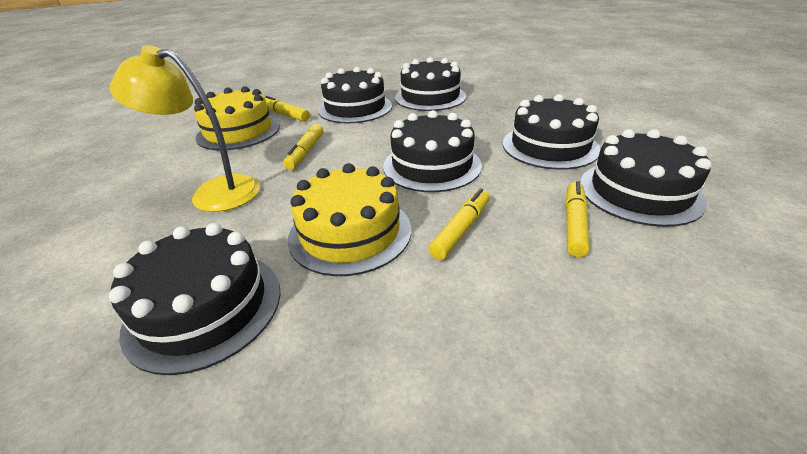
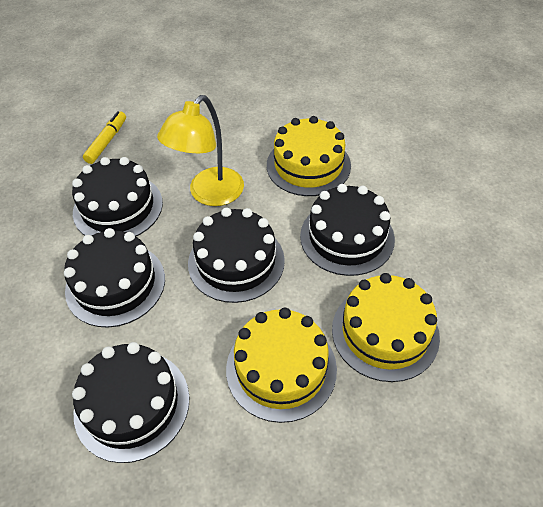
black cake: [109,223,281,375] [318,67,392,124] [383,110,482,192] [395,57,466,111] [503,94,600,170] [580,129,711,227] = 6 -> [64,228,165,328] [72,157,163,236] [72,342,189,463] [188,208,285,303] [300,184,395,276] = 5
yellow cake: [194,86,280,150] [288,163,411,276] = 2 -> [226,308,337,423] [267,116,351,196] [332,273,440,382] = 3
yellow marker: [265,96,310,122] [283,124,324,170] [428,188,490,260] [565,181,590,257] = 4 -> [83,111,126,164] = 1

